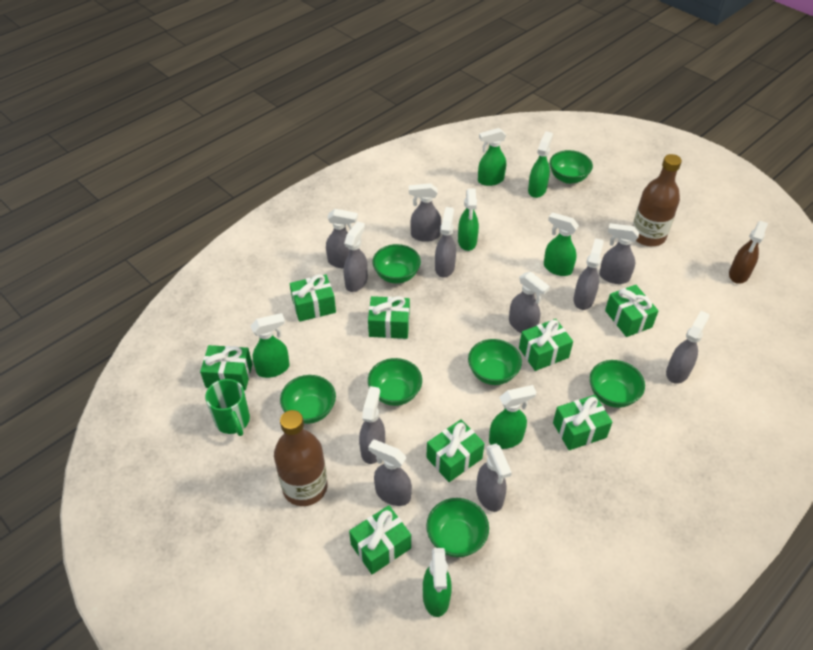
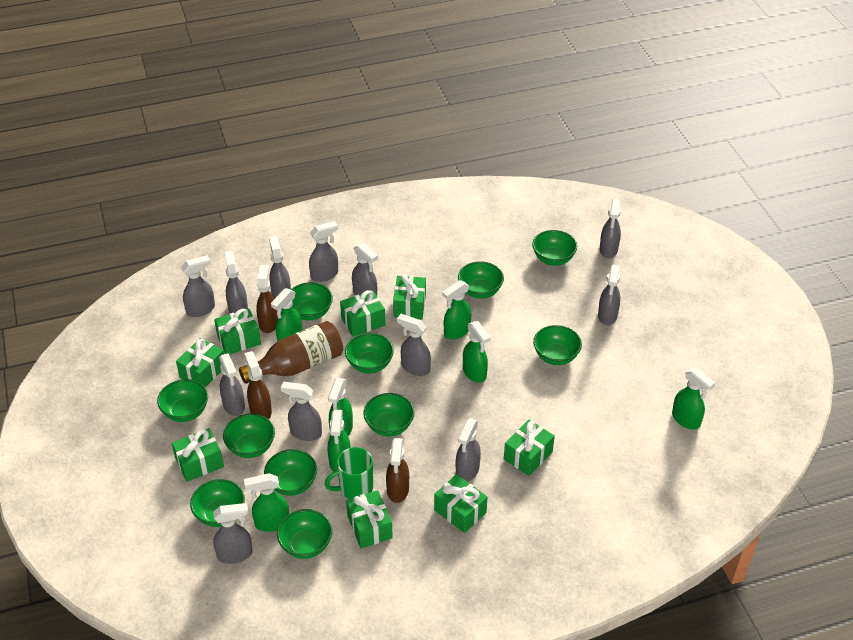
brown bottle: [274,410,328,506] [633,154,682,246] = 2 -> [239,321,343,384] = 1
brown spray bottle: [729,221,768,284] = 1 -> [244,351,272,419] [256,265,278,333] [386,438,409,503] = 3
green bowl: [280,375,336,424] [368,358,422,406] [373,244,421,283] [426,498,489,557] [468,339,522,385] [550,150,593,184] [589,360,645,408] = 7 -> [157,379,208,422] [190,479,245,527] [223,414,275,458] [264,449,317,496] [277,509,332,559] [291,282,333,320] [345,333,394,374] [363,393,414,436] [458,261,504,299] [532,230,577,266] [533,325,582,365] = 11
grey spray bottle: [326,209,358,269] [344,221,368,292] [359,386,385,464] [368,440,412,506] [409,183,441,242] [435,207,456,278] [476,444,512,512] [509,272,550,333] [573,238,604,310] [599,223,639,284] [666,311,710,384] = 11 -> [181,255,215,317] [213,503,252,564] [219,353,245,416] [225,251,248,313] [269,236,291,298] [281,382,322,441] [309,221,338,282] [352,243,378,296] [397,314,431,376] [456,418,481,482] [598,264,620,325] [600,199,621,258] = 12

